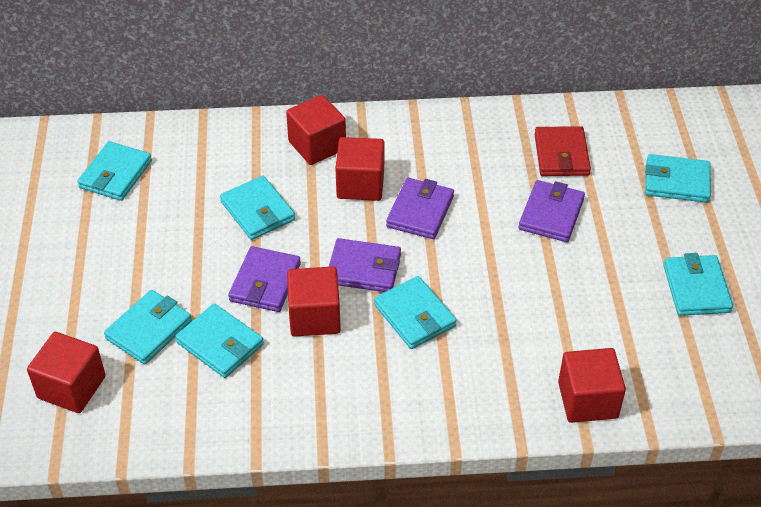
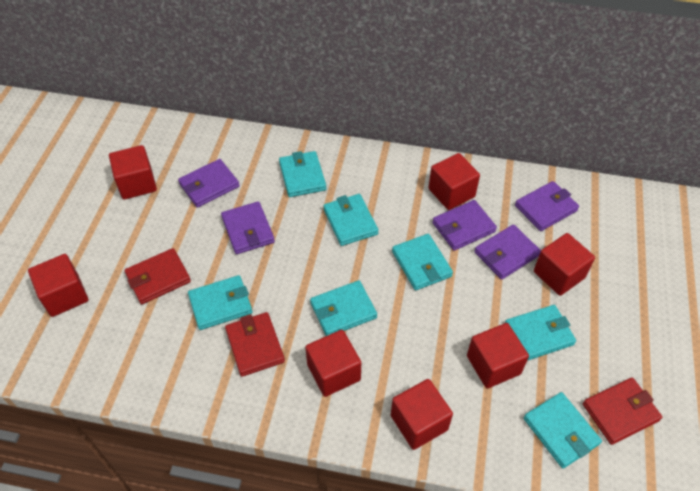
purple wallet: [228,246,301,312] [329,238,401,292] [386,178,454,239] [519,180,585,242] = 4 -> [178,159,240,208] [221,201,275,254] [432,200,497,251] [474,224,541,280] [515,181,579,231] = 5
red cube: [27,332,106,413] [286,95,346,165] [287,266,341,337] [335,137,384,201] [558,348,626,423] = 5 -> [28,254,88,317] [109,145,157,200] [305,330,361,397] [391,379,453,450] [428,153,480,210] [467,323,529,389] [534,233,595,296] = 7
red wallet: [535,126,591,176] = 1 -> [125,248,191,304] [225,312,285,377] [583,378,662,445] = 3

